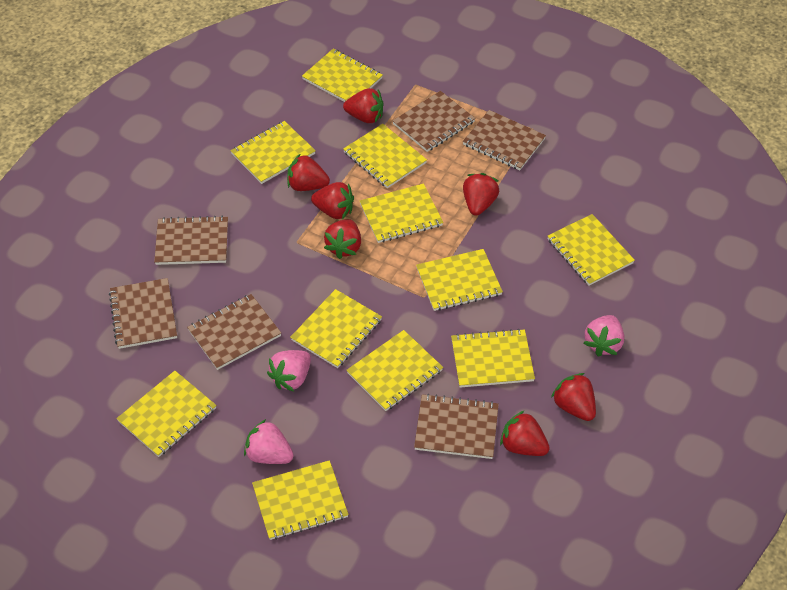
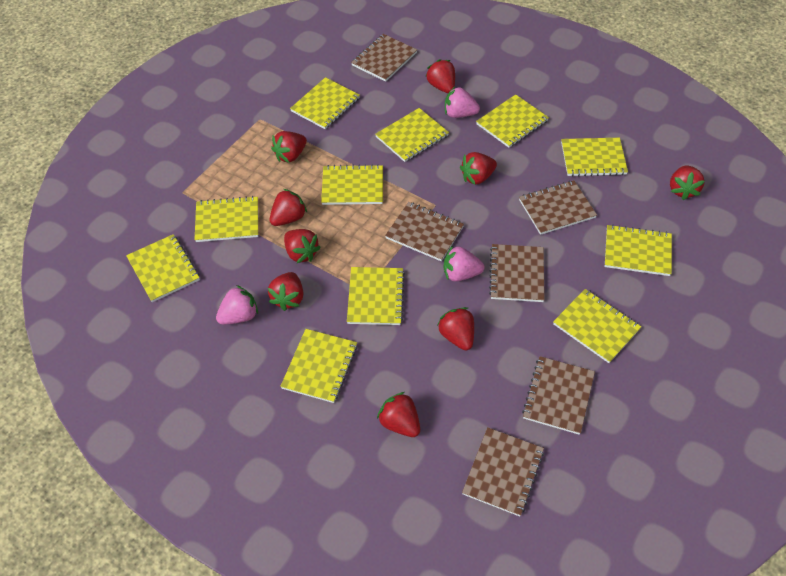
red strawberry: [287,154,330,191] [311,182,354,219] [324,219,361,259] [343,88,383,123] [463,173,499,216] [500,411,550,456] [551,373,596,421] = 7 -> [268,272,303,311] [270,189,307,226] [271,131,307,163] [284,229,321,263] [377,392,420,437] [425,59,455,93] [437,307,474,351] [460,152,497,185] [670,166,705,200] = 9

